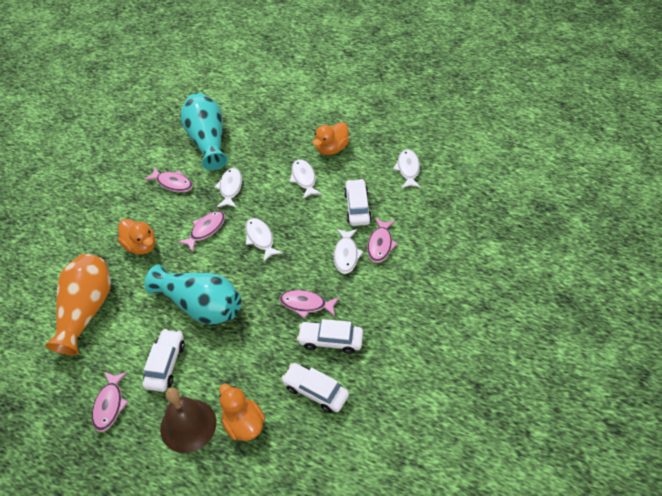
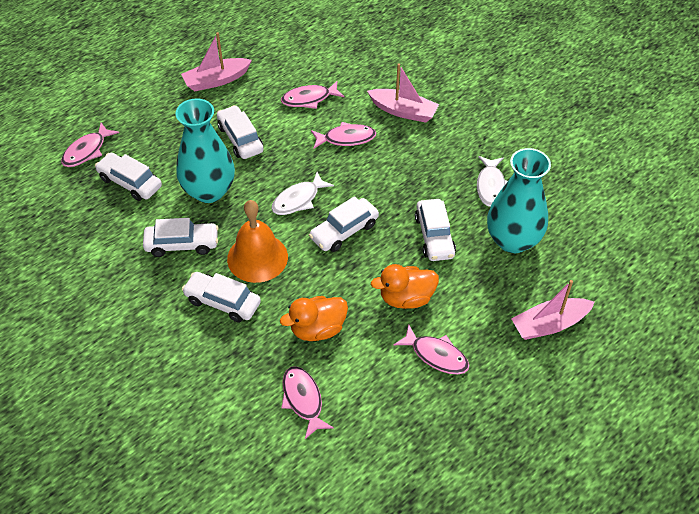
brown bell: [160,388,216,453] = 1 -> none = 0
orange bell: none = 0 -> [227,200,288,283] = 1
orange duck: [118,219,155,255] [219,384,265,441] [312,122,349,155] = 3 -> [280,296,348,341] [371,264,439,309] = 2
orange vase: [45,254,111,355] = 1 -> none = 0
pink boat: none = 0 -> [181,32,252,91] [367,63,439,123] [511,280,595,340] = 3
white car: [142,329,185,392] [281,363,349,413] [297,319,363,354] [344,179,372,226] = 4 -> [95,153,162,201] [143,218,218,257] [182,272,261,322] [217,105,264,159] [309,196,379,252] [415,199,456,261] = 6
white fish: [215,168,242,208] [245,218,283,262] [290,159,322,199] [334,229,363,274] [393,149,421,188] = 5 -> [272,172,334,215] [477,156,508,207] = 2

